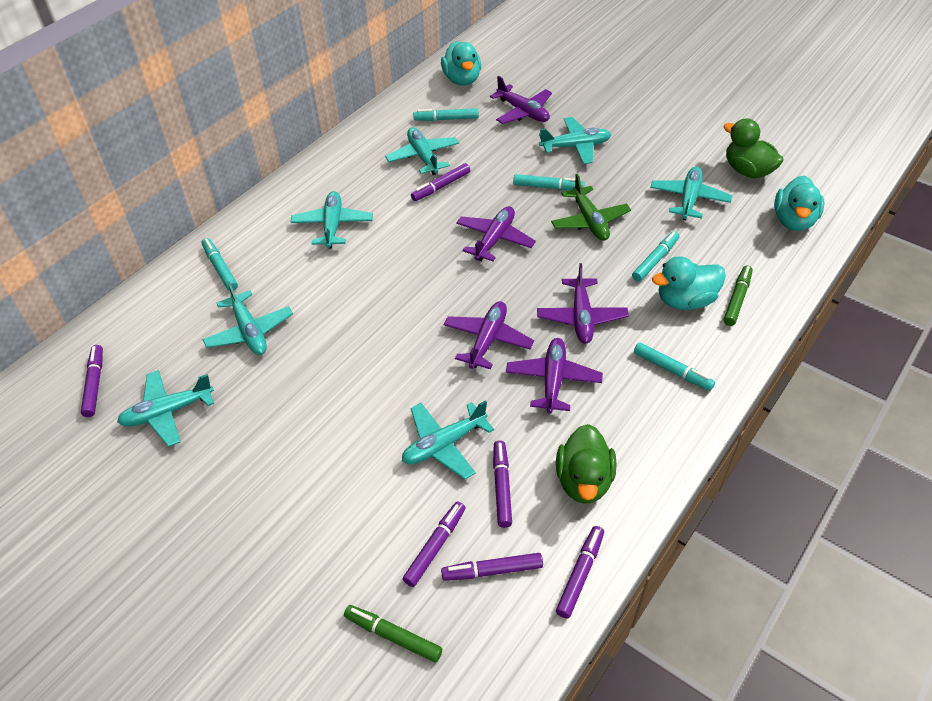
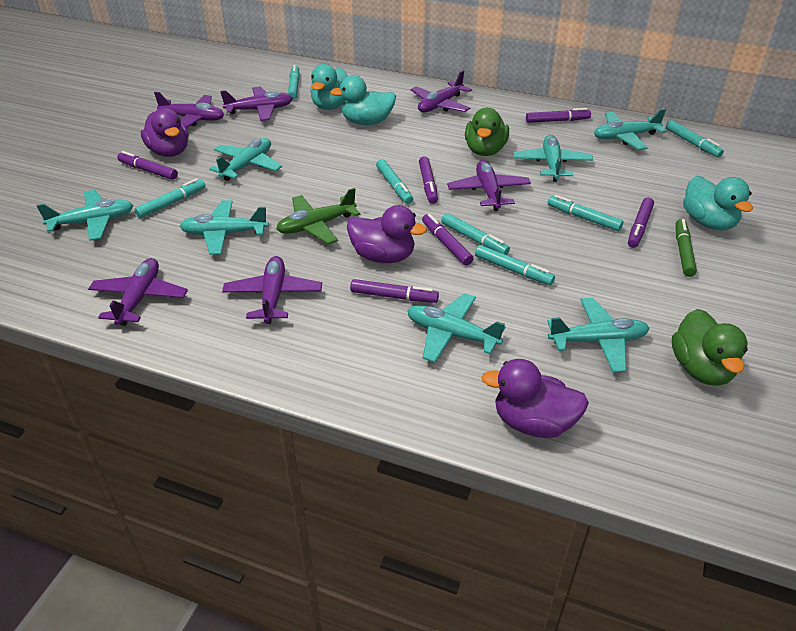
green marker: [344,605,442,663] [723,265,753,326] = 2 -> [676,219,697,277] = 1
purple duck: none = 0 -> [141,108,188,157] [347,205,427,263] [482,359,589,438] = 3
purple plane: [444,301,534,369] [456,206,536,261] [490,76,552,124] [506,338,603,414] [537,263,629,344] = 5 -> [88,258,188,326] [154,92,224,128] [220,87,293,121] [222,256,322,324] [411,71,472,112] [447,160,531,211] = 6
turquoise marker: [202,238,238,291] [413,108,479,121] [513,174,585,190] [632,231,680,282] [634,342,715,391] = 5 -> [135,178,205,218] [288,65,300,100] [376,159,413,204] [441,213,510,255] [475,245,555,285] [548,195,623,231] [666,120,724,157] = 7

